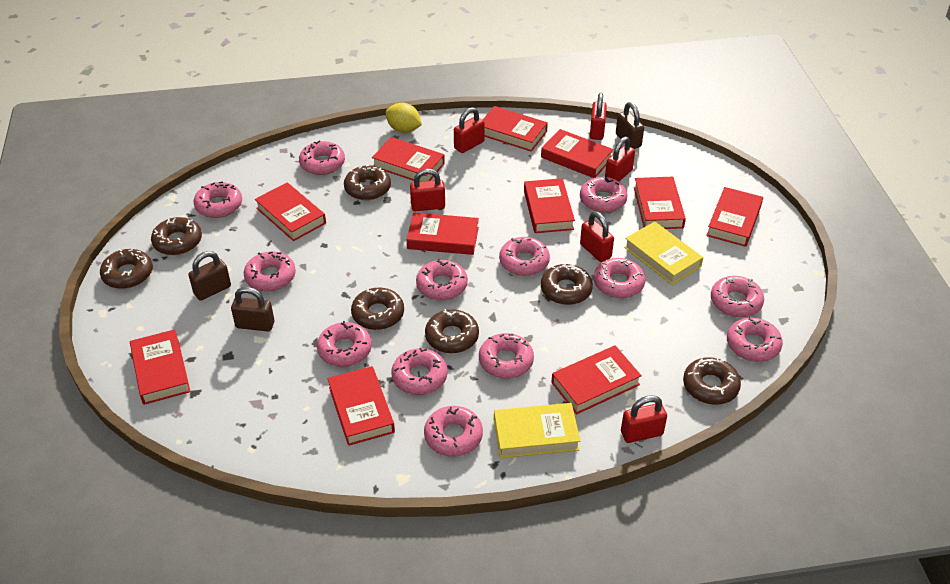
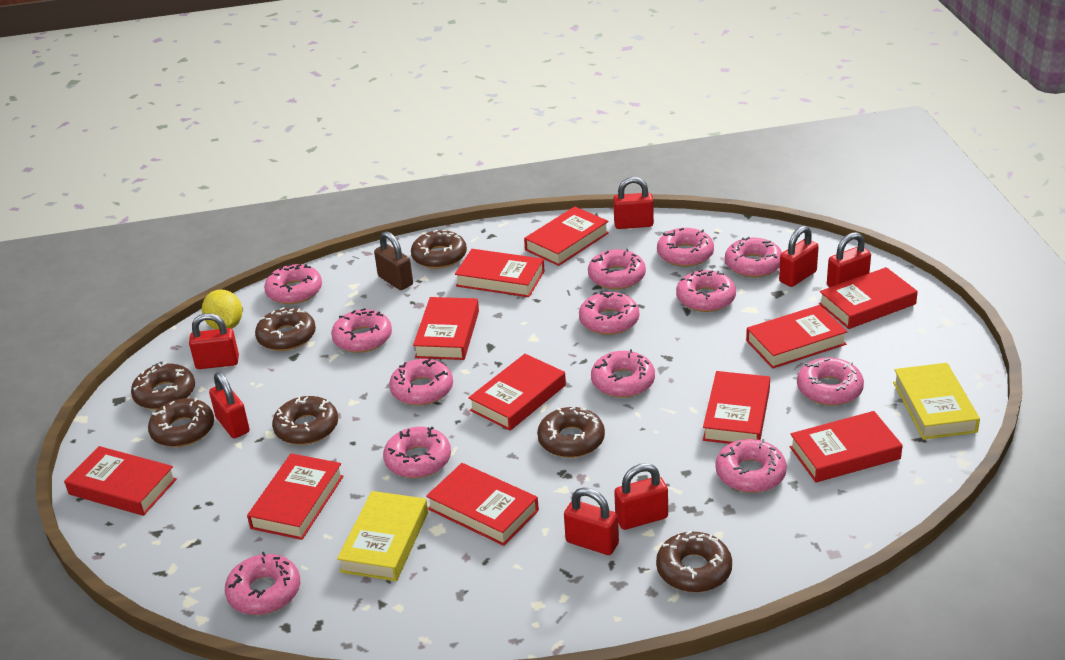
brown padlock: [188,251,231,301] [231,287,274,331] [616,102,644,149] = 3 -> [374,232,413,290] = 1
red padlock: [410,169,445,211] [454,107,485,153] [580,212,614,262] [590,93,607,140] [605,137,635,181] [621,395,667,443] = 6 -> [189,313,239,369] [209,372,250,438] [564,487,619,555] [613,177,654,229] [614,463,668,530] [779,226,819,287] [827,232,871,287] = 7

